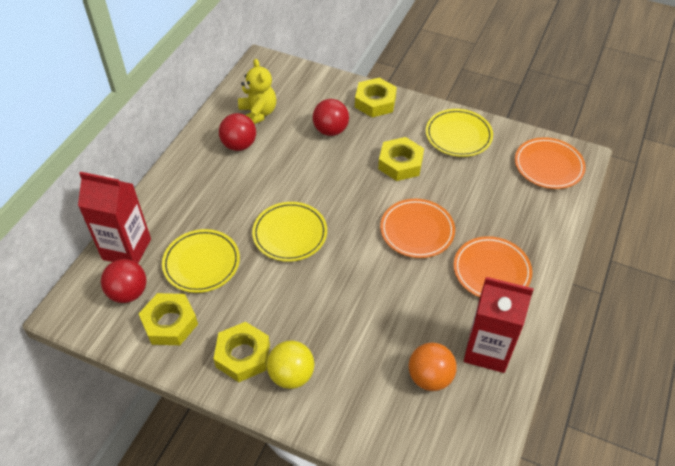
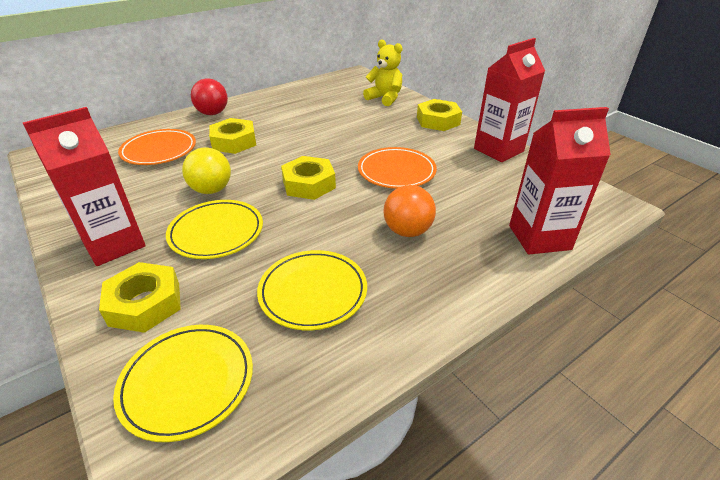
orange plate: [380,199,455,258] [454,236,532,298] [515,137,586,189] = 3 -> [118,129,196,165] [358,147,437,189] = 2
red ball: [101,259,146,303] [219,113,256,151] [313,99,349,136] = 3 -> [191,78,228,115] = 1
red carton: [78,172,151,263] [464,277,534,373] = 2 -> [23,107,146,266] [474,38,545,162] [509,107,611,254] = 3

